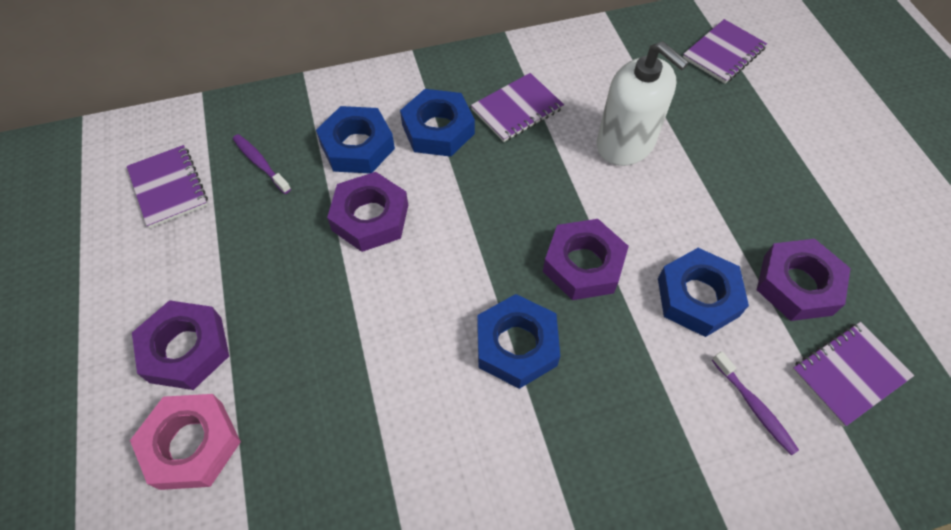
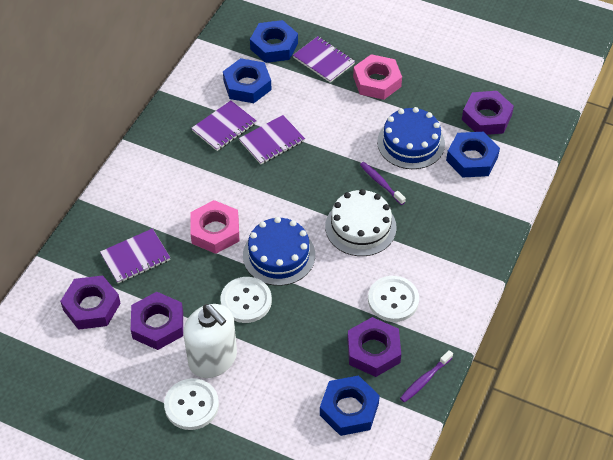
blue cake: none = 0 -> [243,217,315,286] [377,107,445,169] = 2
pink nut: [130,394,241,490] = 1 -> [190,200,239,254] [353,54,402,100] = 2
white button: none = 0 -> [164,378,219,430] [221,277,272,323] [368,276,419,322] = 3
white cake: none = 0 -> [325,189,397,256] = 1

